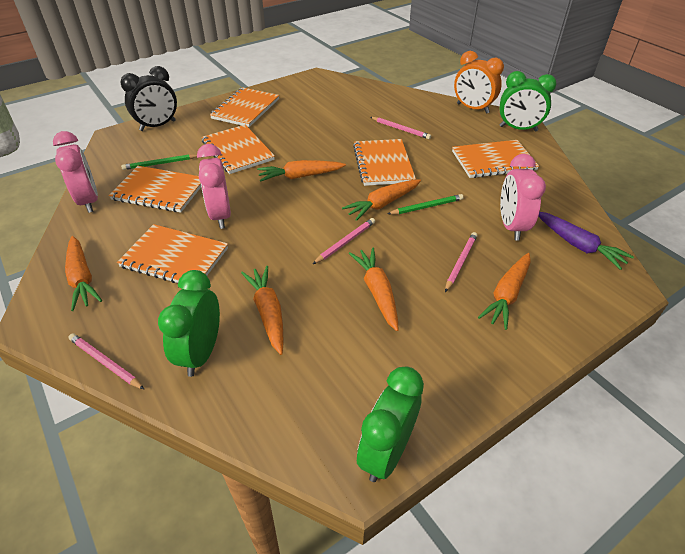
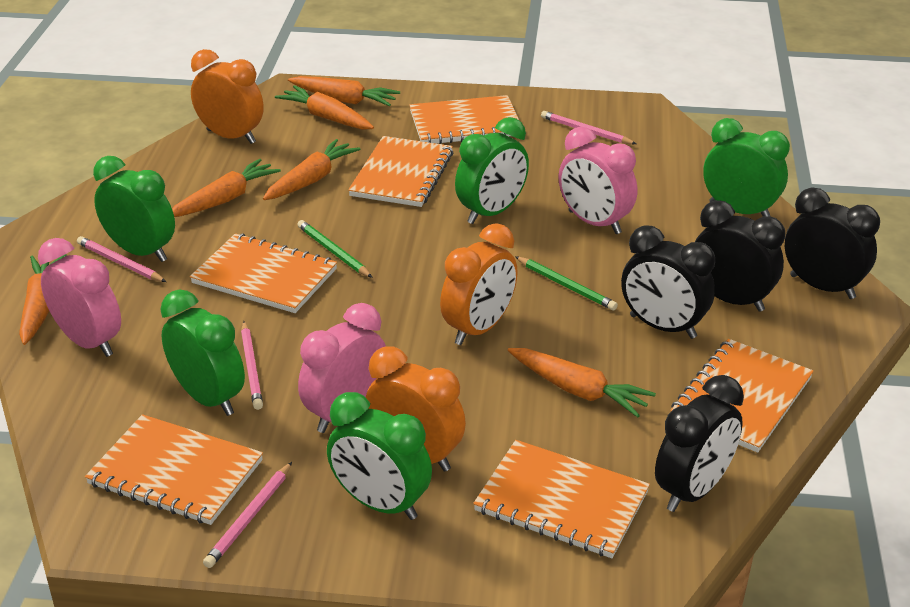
black clock: [120,66,177,131] = 1 -> [621,225,715,339] [655,375,744,512] [695,200,785,312] [785,187,880,299] = 4
green clock: [158,270,220,377] [357,366,424,482] [499,71,557,131] = 3 -> [93,156,175,262] [161,289,245,416] [327,392,432,520] [455,117,529,224] [703,118,790,217] = 5
orange clock: [454,51,504,114] = 1 -> [191,49,264,144] [366,346,466,472] [440,223,518,345] = 3
purple carrot: [539,212,634,270] = 1 -> none = 0

